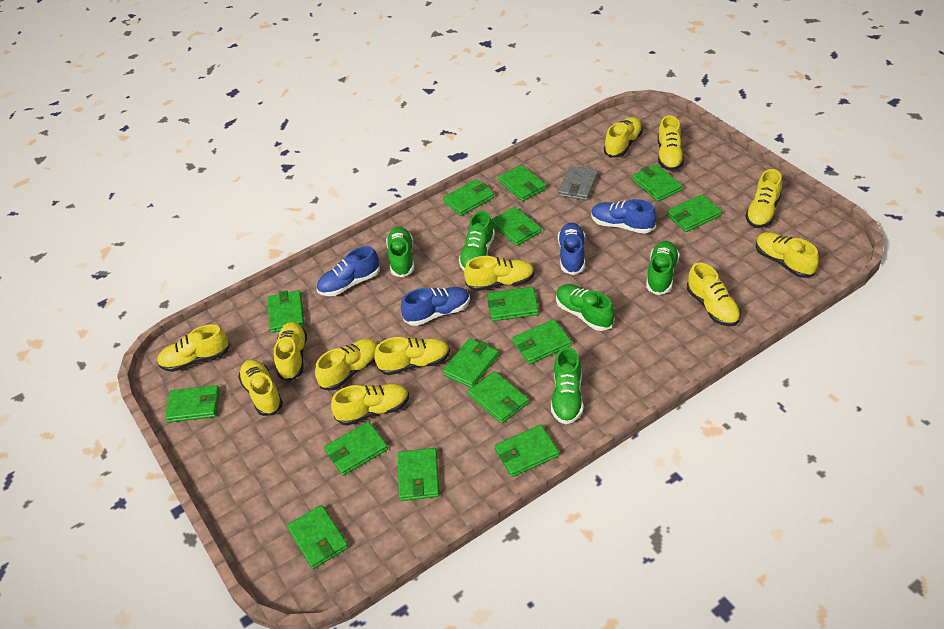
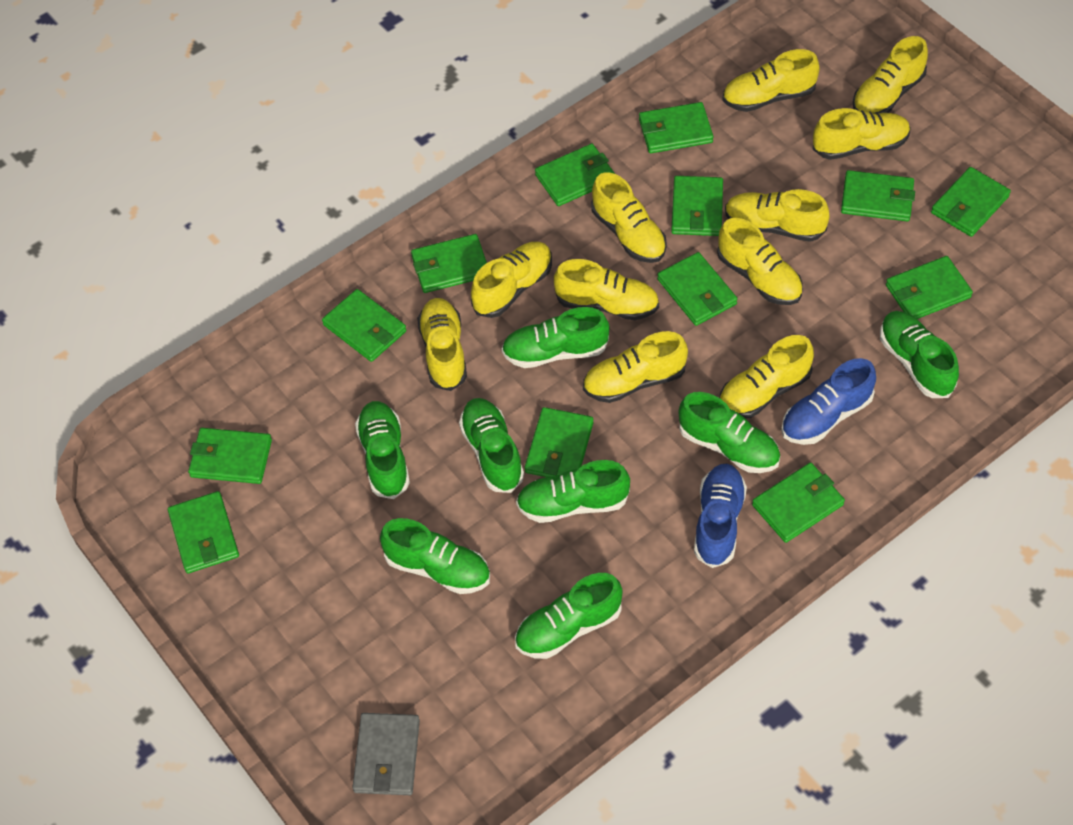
blue shoe: [317,246,379,296] [401,287,470,326] [558,223,585,275] [591,199,656,234] = 4 -> [694,464,747,568] [781,358,876,445] = 2
green shoe: [386,227,414,277] [459,211,495,271] [551,347,583,425] [556,284,614,331] [646,241,679,295] = 5 -> [355,401,410,499] [380,518,490,594] [459,398,524,493] [502,307,609,368] [515,573,623,659] [516,460,630,523] [678,392,780,473] [880,311,959,398] = 8
green wallet: [165,385,220,423] [268,290,304,333] [287,505,348,569] [324,421,388,476] [398,448,439,501] [442,338,499,388] [443,179,494,216] [468,371,529,424] [487,287,539,321] [491,207,541,246] [494,425,559,477] [498,165,546,201] [512,319,572,364] [632,164,683,202] [667,194,722,232] = 15 -> [168,491,239,573] [188,428,272,484] [322,289,407,362] [411,234,487,293] [525,407,593,477] [535,144,615,206] [639,102,713,153] [657,252,737,326] [671,176,723,236] [752,462,845,543] [841,170,915,221] [886,256,973,319] [931,167,1011,237] = 13
yellow shoe: [157,324,230,372] [238,360,283,416] [274,322,307,381] [315,339,378,391] [331,384,409,426] [374,337,450,375] [464,256,535,291] [604,117,643,158] [658,115,684,171] [687,262,741,326] [745,169,782,228] [756,232,819,278] = 12 -> [417,298,467,391] [471,242,552,318] [554,259,659,320] [583,331,688,403] [591,173,667,263] [717,218,803,305] [719,335,814,418] [722,49,820,112] [725,189,829,242] [812,108,911,160] [853,36,928,114] = 11

